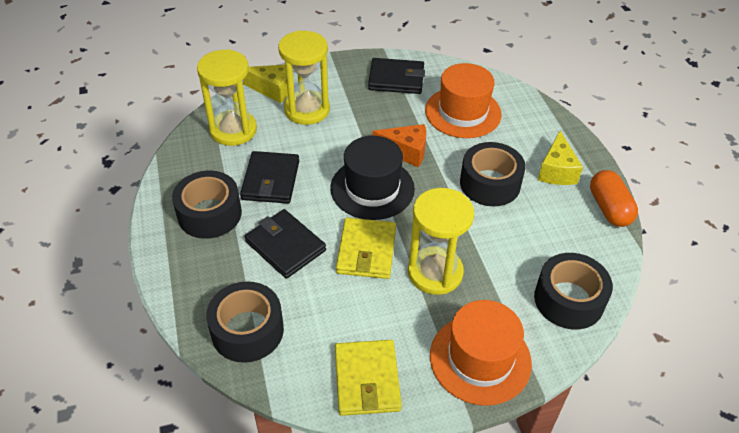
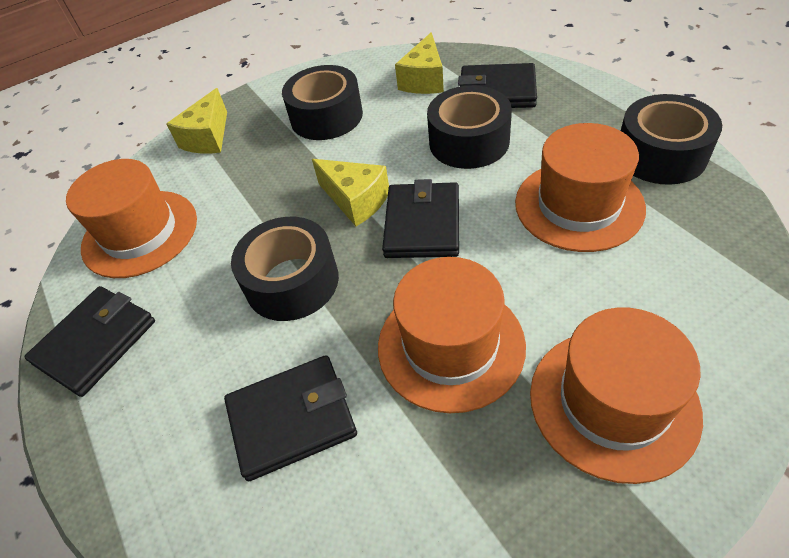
black hat: [330,136,415,220] = 1 -> none = 0
black wallet: [240,151,299,204] [245,209,326,279] [368,58,425,94] = 3 -> [24,286,155,397] [224,355,357,481] [382,179,459,258] [458,63,537,108] = 4
orange capsule: [590,170,638,227] = 1 -> none = 0
orange cheese: [372,124,426,167] = 1 -> none = 0
orange hat: [425,63,501,138] [430,300,532,406] = 2 -> [66,159,197,278] [378,257,526,413] [515,123,646,252] [530,308,703,484] = 4
yellow cheese: [243,65,288,103] [538,131,583,185] = 2 -> [166,88,227,154] [312,159,389,226] [395,32,444,94] = 3
yellow hourglass: [197,49,257,146] [278,31,330,125] [408,188,474,295] = 3 -> none = 0
yellow wallet: [335,340,402,416] [336,218,396,279] = 2 -> none = 0

